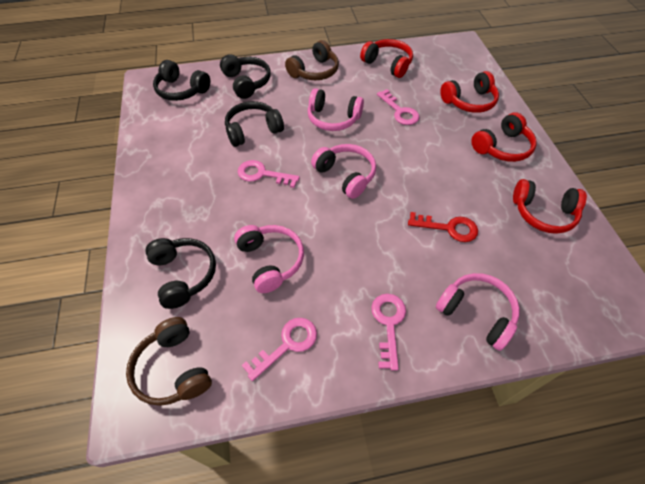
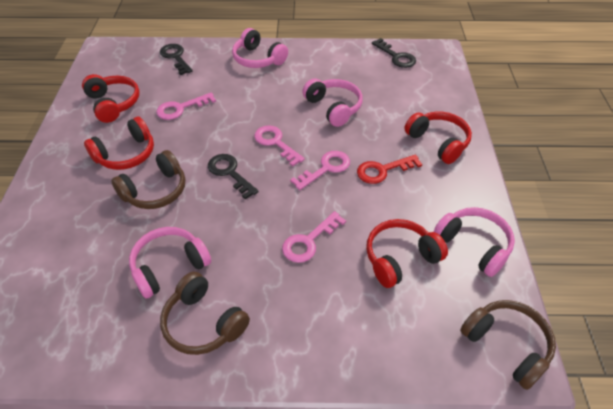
black headphones: [145,238,216,309] [153,60,210,101] [220,54,271,99] [225,101,284,147] = 4 -> none = 0
black key: none = 0 -> [160,44,192,75] [208,154,259,200] [372,38,416,68] = 3
brown headphones: [126,317,212,406] [285,40,339,80] = 2 -> [111,150,186,209] [160,272,250,355] [460,300,556,390] = 3

